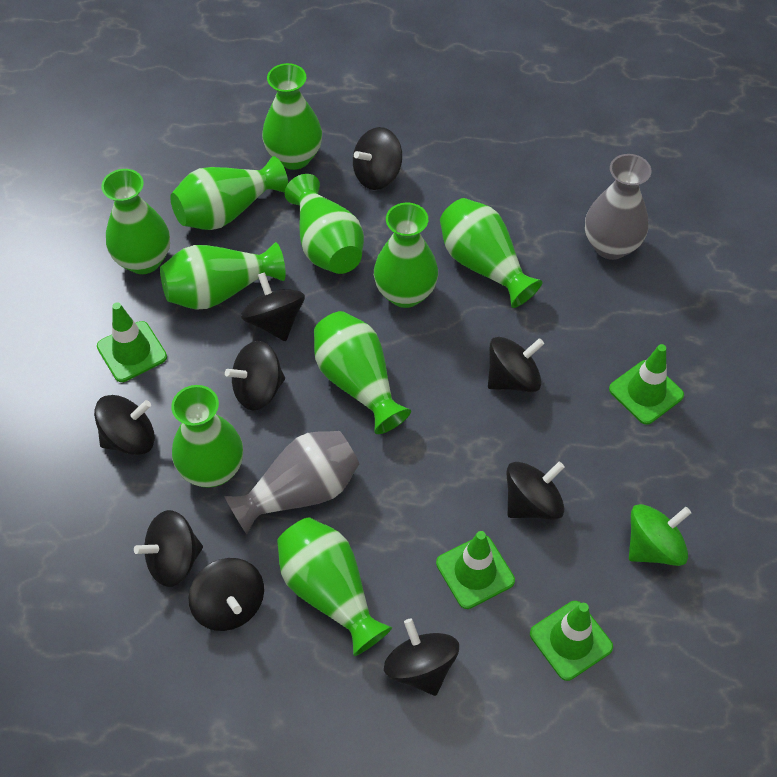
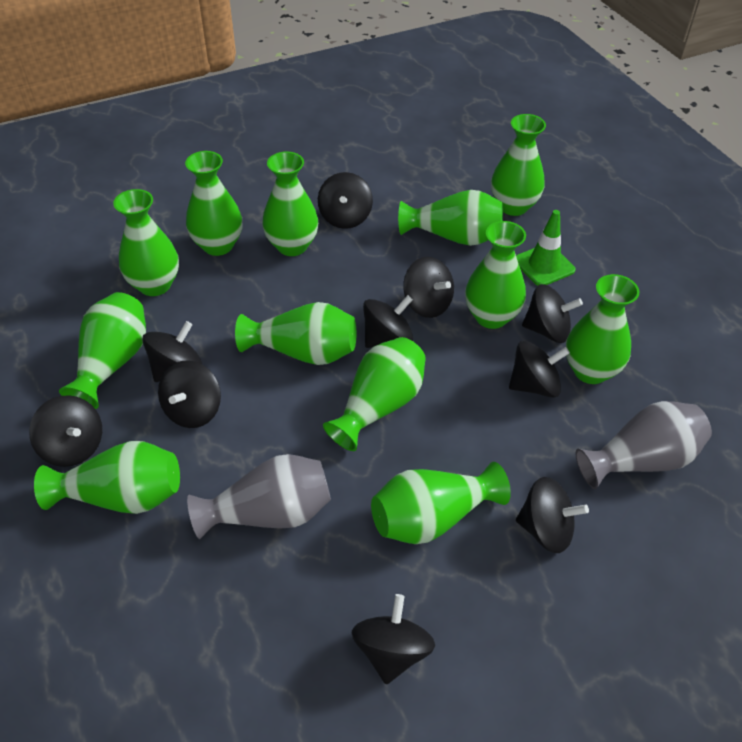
black spinning top: [94,395,155,455] [134,510,203,587] [188,558,264,631] [225,341,285,411] [241,272,305,341] [353,127,402,190] [384,618,459,696] [488,337,544,392] [507,462,565,520] = 9 -> [29,395,102,467] [142,321,202,382] [158,360,221,428] [318,172,373,229] [352,594,435,684] [363,295,413,348] [403,257,454,318] [509,341,570,398] [516,477,589,553] [522,284,583,343] = 10
green spinning top: [629,504,691,566] = 1 -> none = 0
green traffic cone: [97,302,167,382] [436,531,515,609] [530,601,613,681] [609,344,684,425] = 4 -> [516,210,576,286] = 1
green vase: [101,169,170,274] [160,242,286,310] [170,156,288,230] [171,385,243,488] [262,63,322,170] [277,517,392,656] [285,174,364,274] [314,311,411,434] [374,203,438,308] [440,198,543,308] = 10 -> [34,441,180,514] [59,292,146,409] [113,189,179,296] [185,151,242,256] [235,302,356,365] [262,151,318,256] [323,337,426,451] [371,462,511,544] [398,190,503,246] [465,221,526,329] [491,114,546,216] [566,274,639,384] = 12

